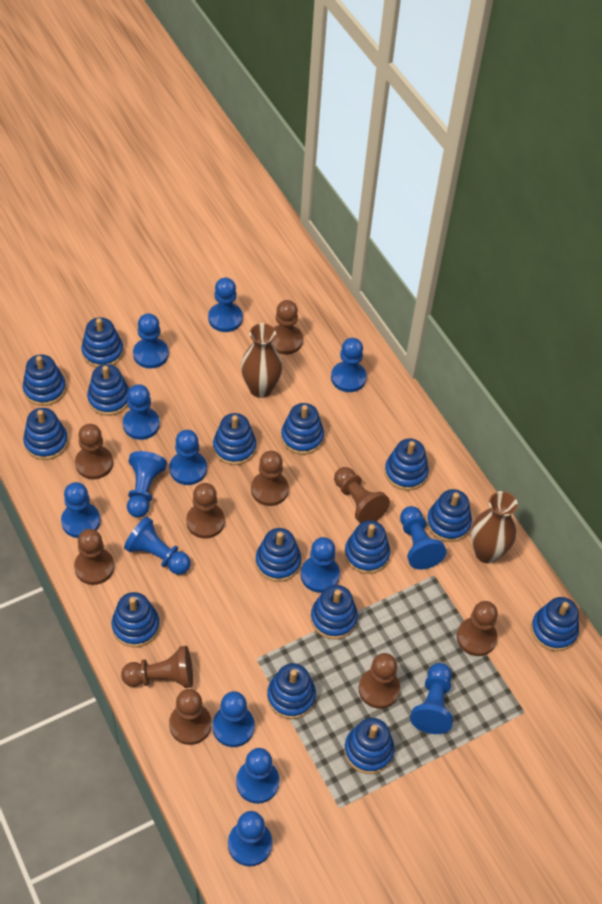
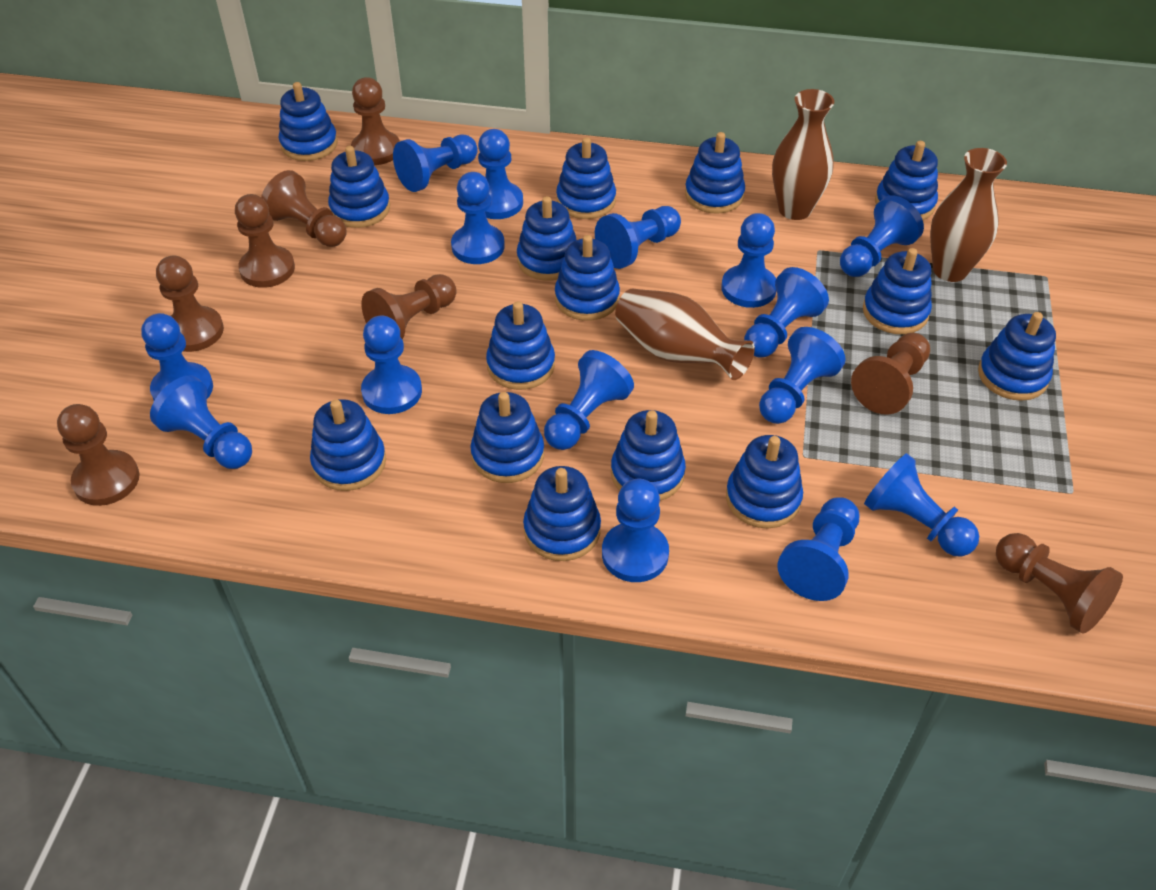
blue pawn: [61,482,100,538] [123,384,160,440] [124,517,191,575] [127,451,167,518] [133,313,169,369] [169,430,207,485] [208,277,243,332] [212,691,255,747] [228,811,272,867] [236,748,280,804] [301,537,340,593] [331,338,367,392] [400,506,447,570] [410,663,453,734] = 14 -> [141,313,213,400] [150,376,252,469] [361,315,422,414] [393,135,478,192] [451,172,505,264] [478,129,523,219] [544,350,634,450] [595,206,681,269] [602,479,669,582] [721,213,776,308] [744,267,829,358] [759,327,846,424] [777,497,859,601] [840,195,924,277] [864,453,979,557] = 15
brown pawn: [74,529,114,585] [75,424,113,479] [121,646,193,688] [169,689,212,745] [186,483,225,539] [251,451,289,506] [272,300,303,355] [334,467,390,523] [359,653,400,709] [457,601,498,656] = 10 -> [57,404,140,506] [156,255,224,352] [235,194,295,288] [261,170,347,247] [351,77,400,165] [361,274,457,339] [851,333,930,415] [996,533,1123,634] = 8
brown vase: [241,323,282,398] [471,491,518,564] = 2 -> [615,289,755,380] [772,89,834,220] [930,148,1007,282] = 3

